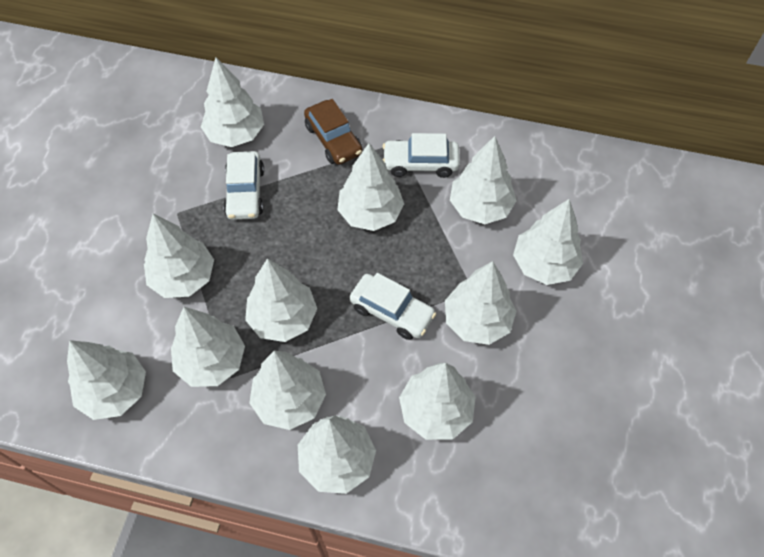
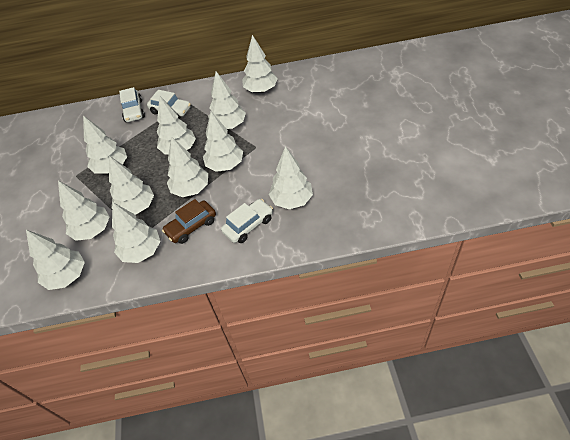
white tree: [67,340,146,420] [144,214,214,298] [171,307,245,387] [201,58,264,147] [245,258,317,342] [249,351,326,430] [298,415,376,494] [337,143,404,231] [399,363,476,440] [445,261,516,345] [450,136,517,224] [513,199,583,285] = 12 -> [26,230,85,290] [58,181,110,241] [83,116,127,174] [109,156,154,215] [112,202,161,263] [157,96,196,154] [167,136,208,197] [203,112,243,172] [208,71,246,129] [242,35,278,93] [269,146,313,209] = 11

